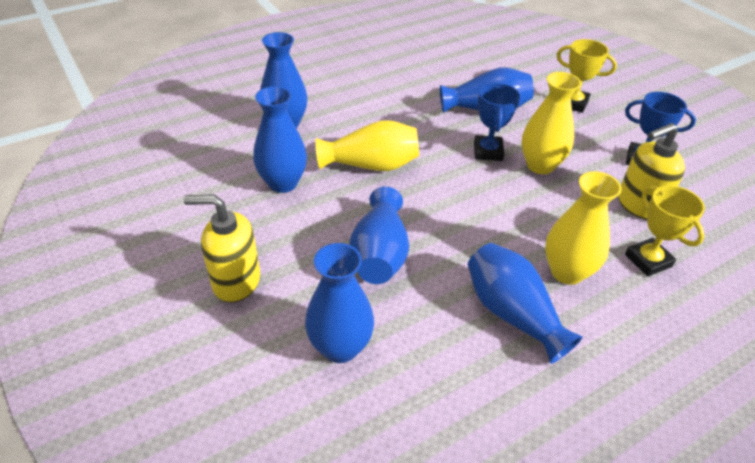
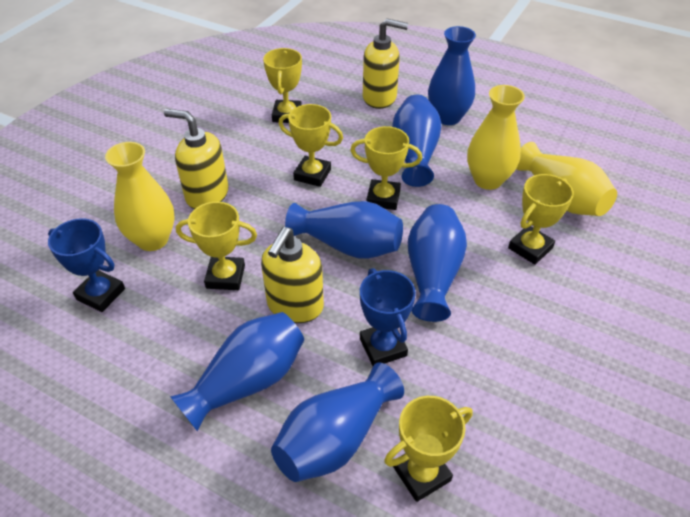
yellow soap dispenser: [184,194,260,303] [618,123,685,220] = 2 -> [164,109,228,209] [261,227,324,323] [363,19,408,109] = 3
yellow trophy: [557,39,617,113] [625,186,705,277] = 2 -> [176,202,257,290] [263,48,302,123] [278,104,343,187] [350,126,422,210] [384,396,473,502] [508,174,574,265] = 6

